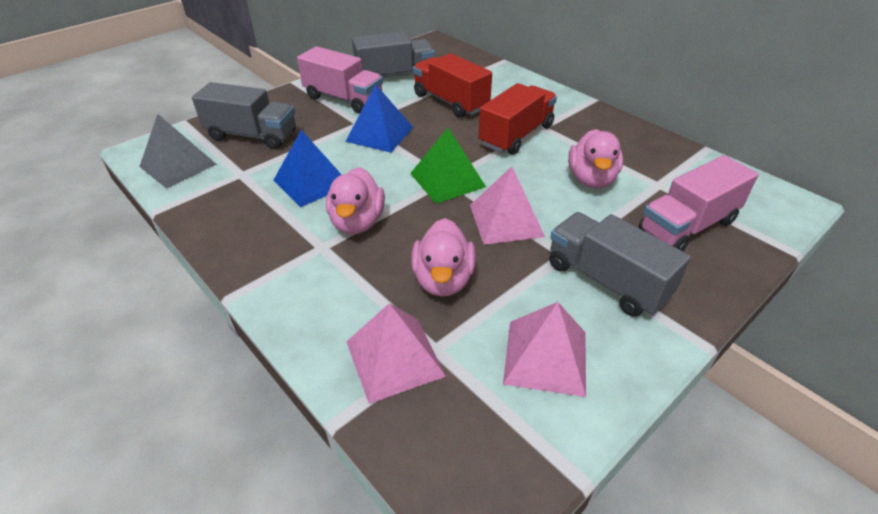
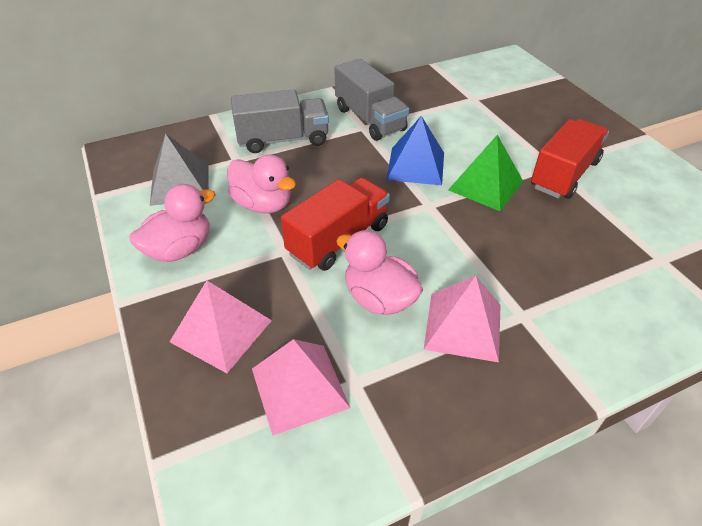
blue pyramid: [274,130,342,207] [345,84,413,153] = 2 -> [386,116,444,185] = 1
grey truck: [192,82,296,149] [352,31,435,78] [549,212,691,317] = 3 -> [231,89,329,153] [334,59,409,141] = 2
pink truck: [297,46,383,113] [639,155,759,251] = 2 -> none = 0

